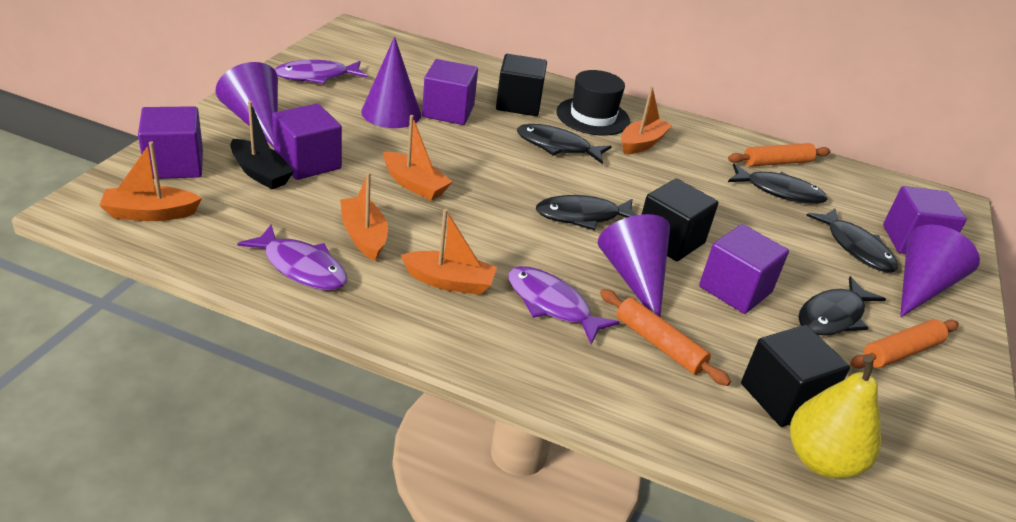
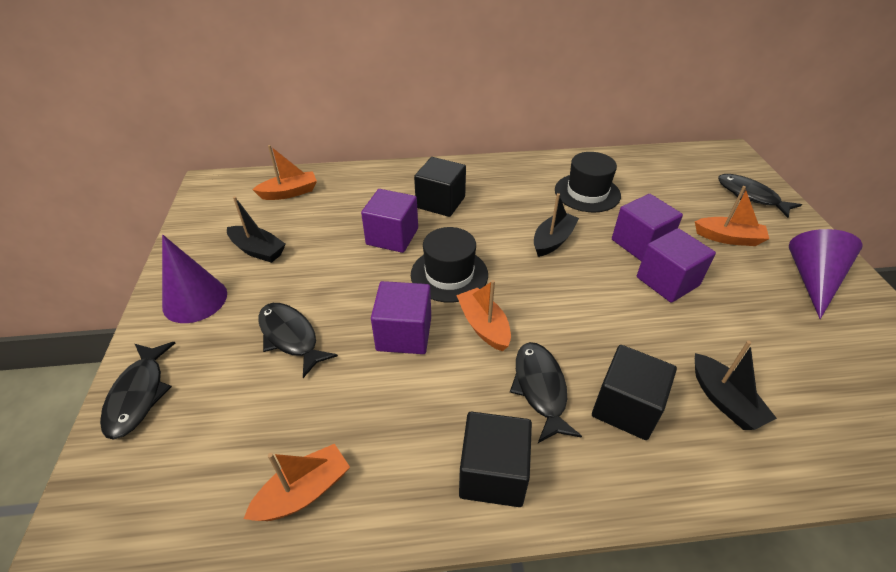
black boat: [230,101,294,189] = 1 -> [227,196,286,263] [534,193,579,257] [695,341,777,430] = 3
black fish: [517,124,612,164] [536,195,637,230] [728,163,828,204] [798,276,886,335] [806,209,898,272] = 5 -> [100,342,175,440] [258,303,338,378] [510,342,582,443] [718,174,802,218] = 4
black hat: [557,70,630,136] = 1 -> [411,227,488,303] [555,152,621,212] = 2
orange boat: [99,141,202,221] [340,172,388,261] [383,115,453,200] [401,209,497,295] [621,87,672,154] = 5 -> [244,444,350,521] [252,145,317,200] [456,280,511,351] [695,186,769,246] = 4
orange rolling pin: [600,289,731,386] [728,143,830,167] [850,319,959,369] = 3 -> none = 0
purple cone: [216,62,278,147] [361,37,421,128] [598,214,670,317] [900,224,980,317] = 4 -> [162,235,227,323] [789,229,863,319] = 2
purple cube: [138,106,203,179] [272,103,342,180] [422,59,478,125] [699,224,789,314] [883,186,967,254] = 5 -> [361,189,418,253] [371,281,431,354] [612,194,683,261] [637,228,716,303] = 4
purple fish: [237,225,347,290] [275,60,367,84] [508,266,620,345] = 3 -> none = 0
yellow pear: [790,355,881,479] = 1 -> none = 0

